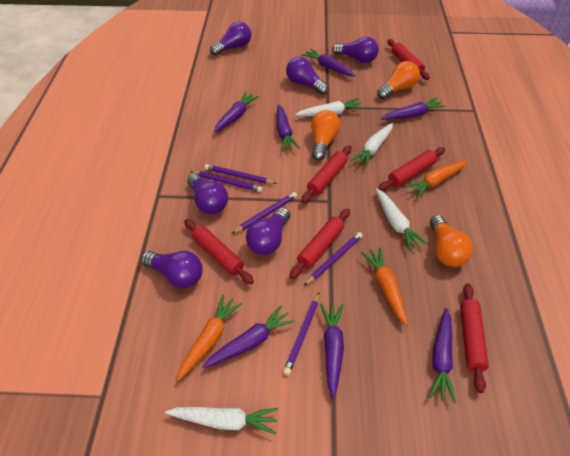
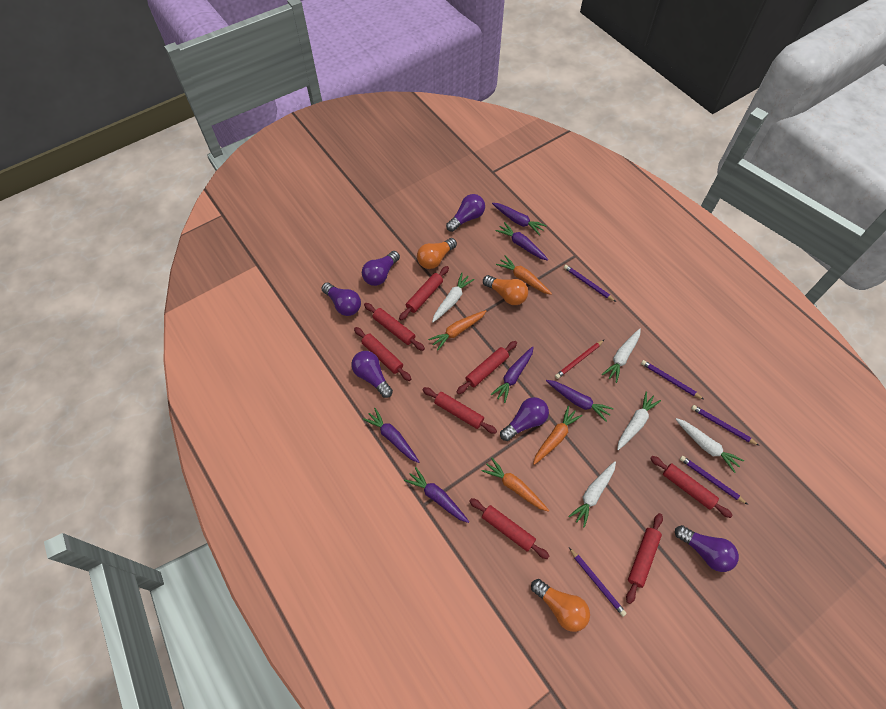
orange carrot: [177,295,242,381] [361,247,408,326] [404,160,467,198] = 3 -> [428,310,486,351] [482,458,549,512] [496,255,552,295] [533,406,583,465] = 4
purple carrot: [203,306,295,368] [214,92,259,133] [277,104,300,151] [302,49,356,76] [320,304,344,398] [381,98,446,120] [429,308,456,403] = 7 -> [363,408,419,463] [404,467,469,523] [490,346,534,403] [492,203,547,235] [495,222,548,261] [546,380,614,422] = 6
red pencil: none = 0 -> [555,340,604,379] = 1
red rolling pin: [184,219,254,284] [289,209,350,279] [301,145,352,203] [379,147,445,191] [388,39,430,80] [460,283,489,393] = 6 -> [354,327,411,381] [364,303,425,351] [399,266,449,320] [423,387,497,434] [457,341,517,394] [469,498,549,559] [626,513,663,604] [650,456,733,518] = 8
white carrot: [165,407,278,435] [295,98,364,116] [350,123,393,168] [376,188,428,251] = 4 -> [432,273,475,322] [568,461,616,528] [602,328,641,383] [617,391,661,450] [675,418,744,473] = 5

